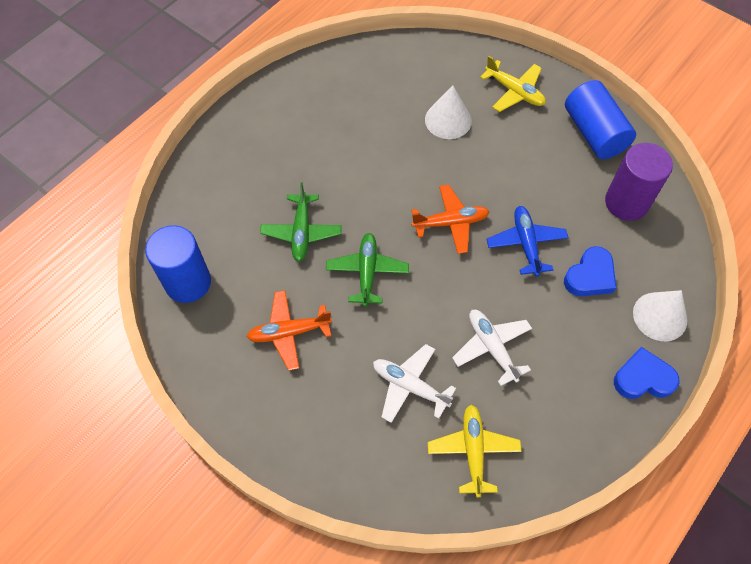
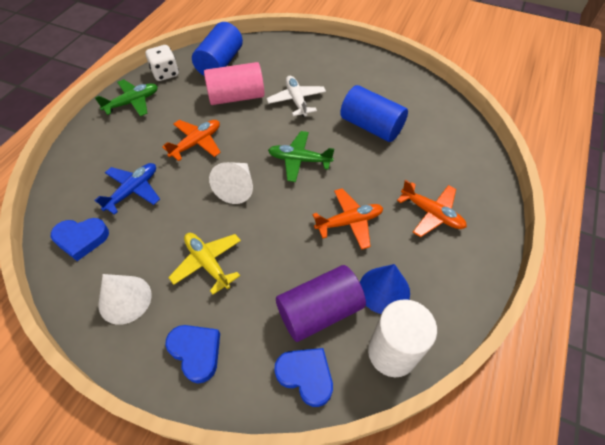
blue cone: none = 0 -> [360,264,410,314] = 1
blue heart: [564,246,616,296] [614,347,679,399] = 2 -> [51,218,109,261] [165,325,220,383] [274,348,333,407] = 3
orange plane: [247,290,332,371] [411,184,489,254] = 2 -> [162,120,221,161] [313,188,383,250] [397,180,467,237] = 3
pink cylinder: none = 0 -> [204,62,264,105] = 1
white cylinder: none = 0 -> [368,299,437,377] = 1
white dice: none = 0 -> [145,45,179,81] = 1
white plane: [373,344,456,423] [452,310,532,386] = 2 -> [266,76,326,117] = 1
yellow plane: [428,405,522,497] [480,56,546,112] = 2 -> [168,233,241,295] = 1

